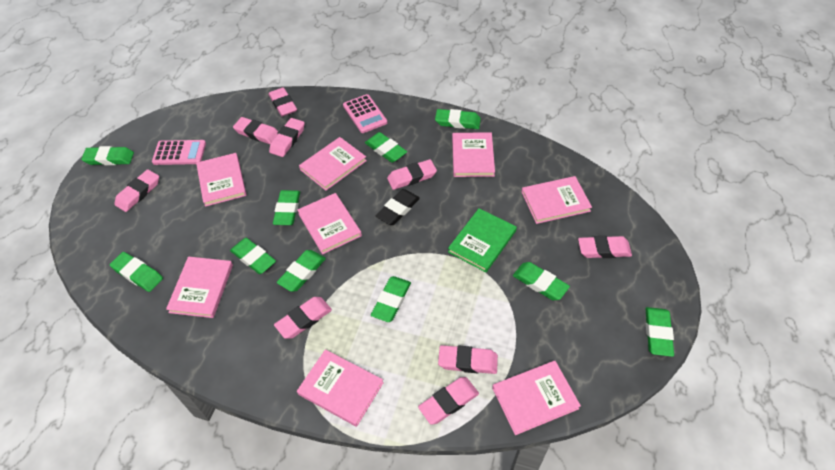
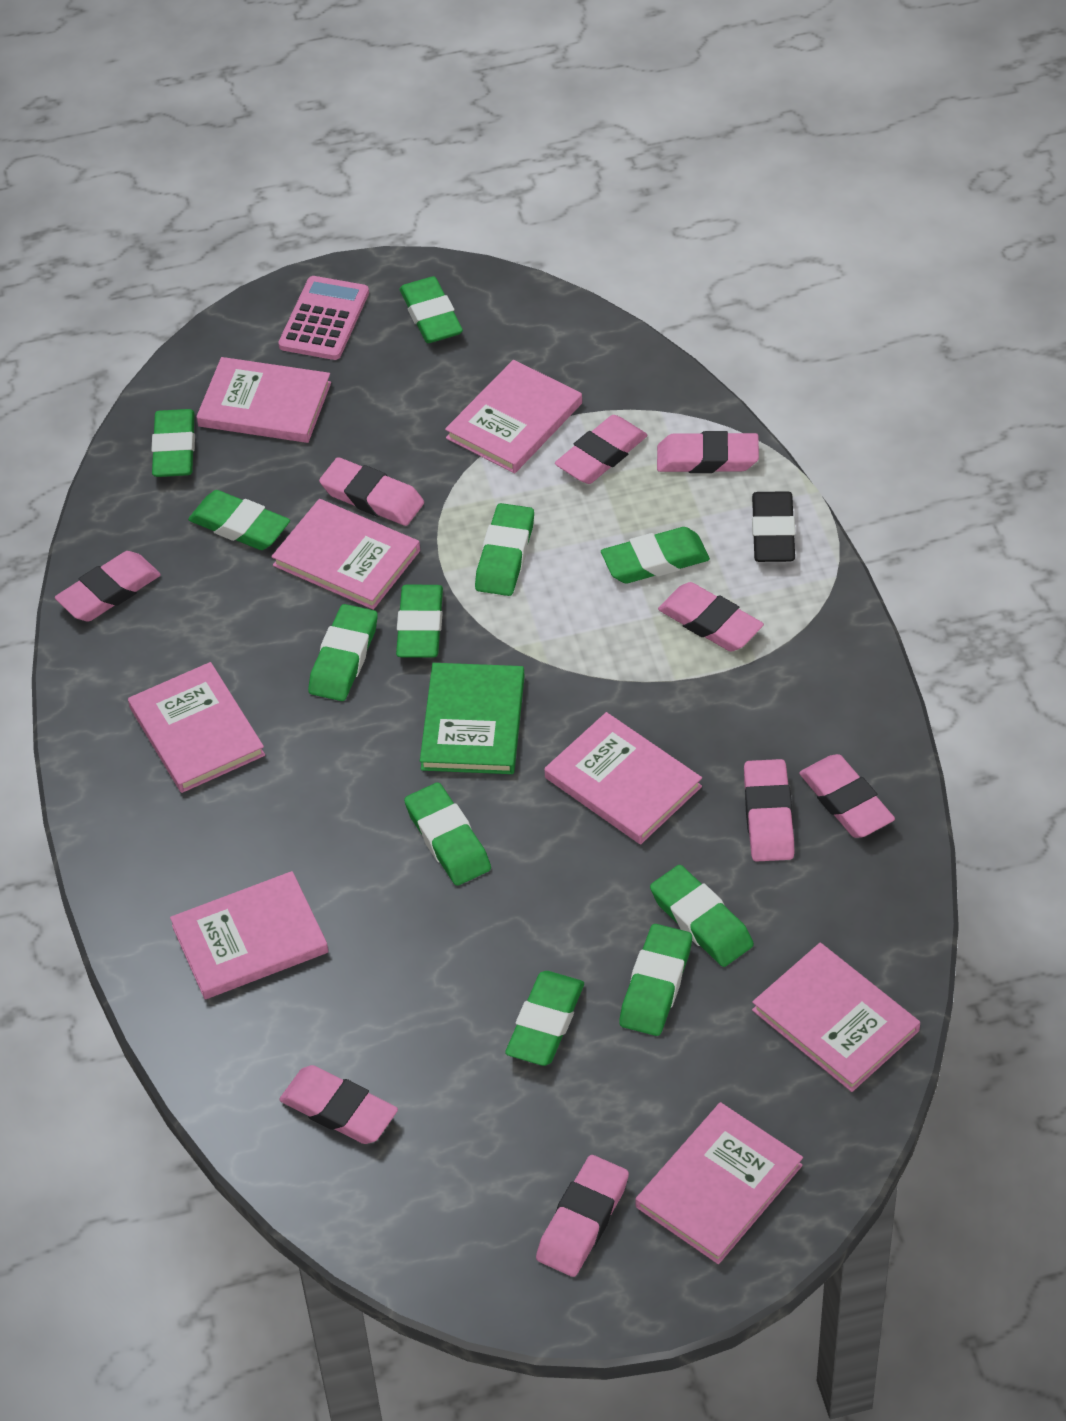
green eraser: [81,146,134,165] [110,252,163,292] [230,238,276,274] [273,190,300,225] [277,250,326,292] [365,132,407,163] [371,276,411,322] [435,109,481,129] [513,262,570,300] [646,307,674,357] = 10 -> [151,409,195,477] [188,490,290,550] [308,604,378,701] [396,585,443,658] [399,276,463,343] [404,782,491,886] [475,503,534,596] [505,971,584,1066] [601,527,710,583] [619,924,692,1036] [650,865,754,967] = 11
pink calculator: [152,140,206,165] [343,94,387,133] = 2 -> [278,276,369,360] = 1

